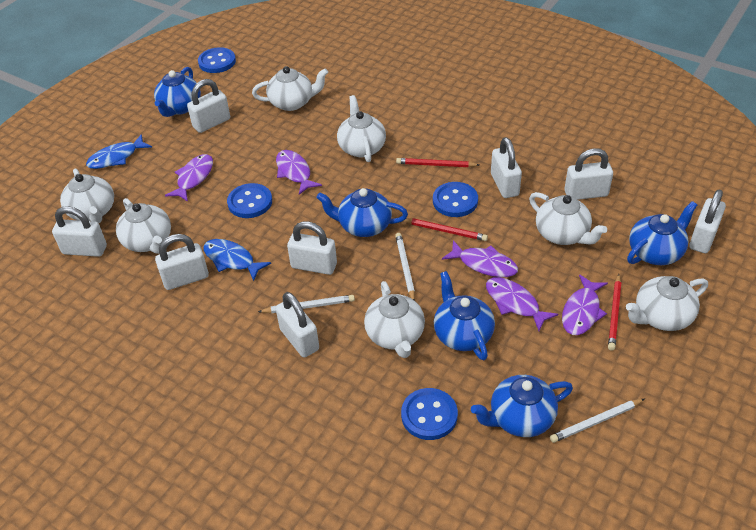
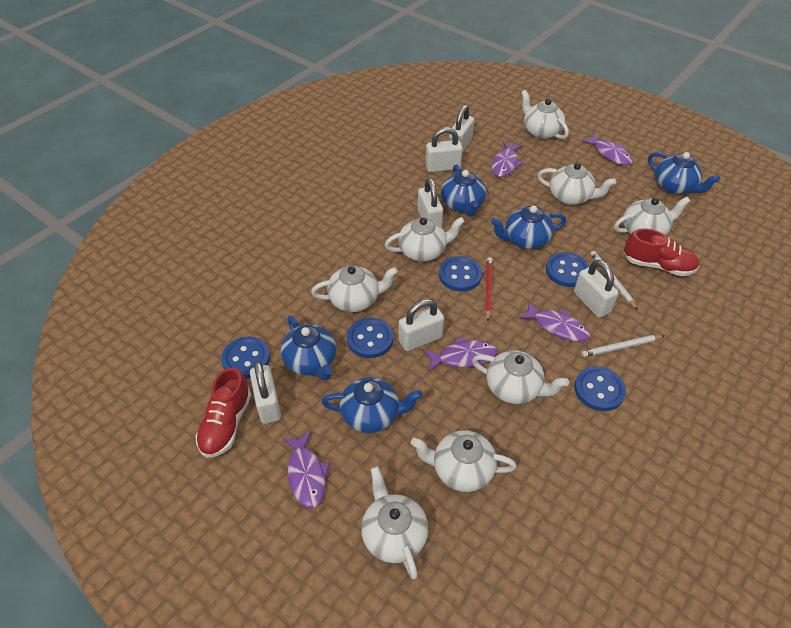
blue button: [198,47,236,73] [227,183,272,218] [401,388,458,440] [433,182,478,217] = 4 -> [221,337,270,379] [347,318,393,358] [439,256,482,291] [546,252,589,287] [575,366,626,411] = 5
blue fish: [86,134,152,169] [203,239,271,281] = 2 -> none = 0
red pencil: [396,158,479,167] [404,218,488,241] [608,274,621,351] = 3 -> [485,257,493,321] = 1
red shoe: none = 0 -> [195,367,251,458] [624,229,699,276] = 2
white padlock: [52,206,107,257] [155,234,209,290] [187,79,230,133] [276,292,319,358] [287,221,337,275] [491,137,522,198] [564,148,613,200] [689,190,726,253] = 8 -> [250,361,281,424] [398,299,444,351] [418,178,443,227] [426,127,463,172] [449,105,474,152] [574,260,619,318] = 6
white pencil: [258,295,355,313] [395,233,415,301] [550,399,645,443] = 3 -> [581,335,665,357] [590,251,638,310] = 2
white teapot: [60,168,114,223] [116,198,171,254] [252,66,328,111] [337,95,386,162] [364,281,425,358] [529,192,607,245] [626,276,708,331] = 7 -> [311,265,398,312] [361,466,428,579] [385,217,465,262] [411,430,517,492] [472,350,569,404] [521,90,569,139] [538,163,616,205] [614,197,690,235] = 8

